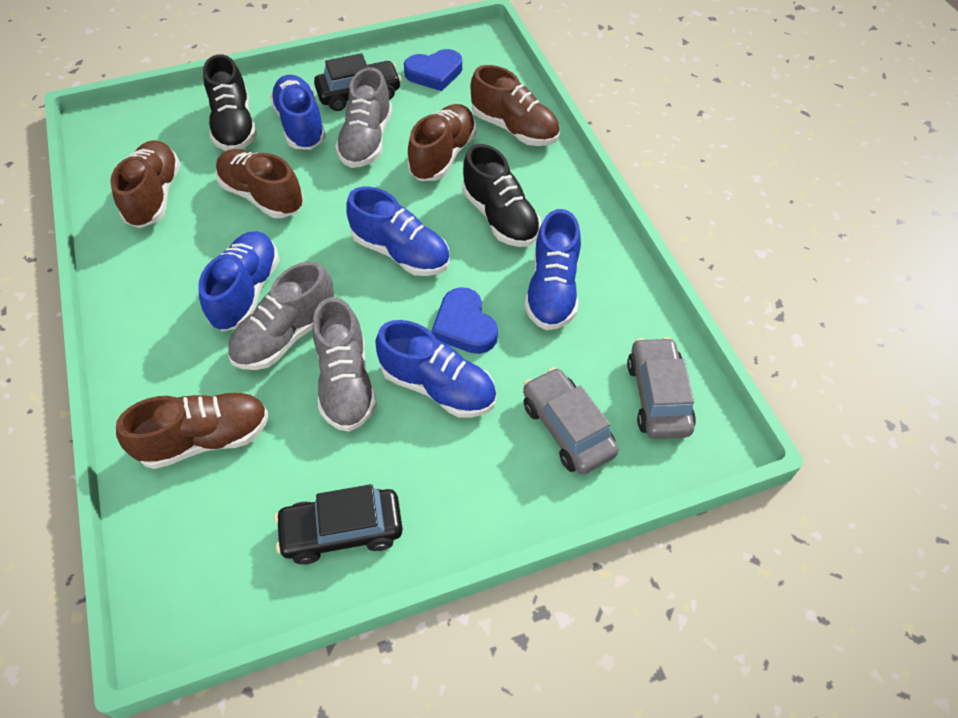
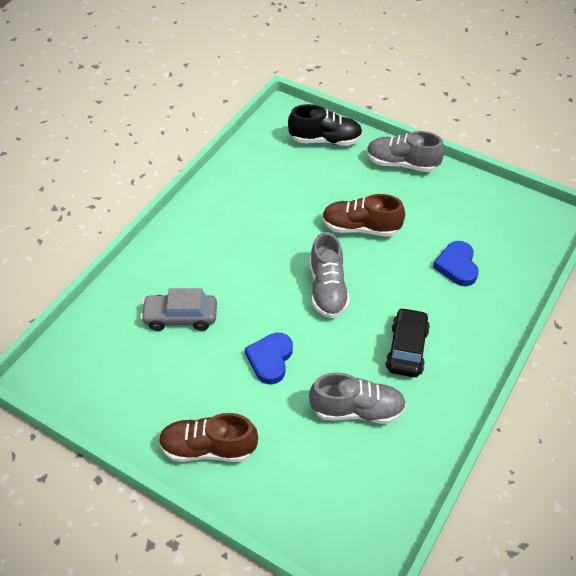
black car: [275,484,403,564] [314,53,401,111] = 2 -> [385,307,430,377] = 1
black shoe: [203,54,257,151] [462,144,541,247] = 2 -> [288,104,363,146] = 1
blue shoe: [198,231,279,331] [270,75,326,150] [346,187,450,276] [375,320,496,418] [525,209,581,330] = 5 -> none = 0
brown shoe: [110,140,181,228] [116,392,269,469] [216,149,304,218] [407,104,477,181] [471,65,560,146] = 5 -> [159,413,258,462] [322,194,405,237] = 2
grey car: [523,367,619,474] [627,337,696,439] = 2 -> [140,288,217,331] = 1

